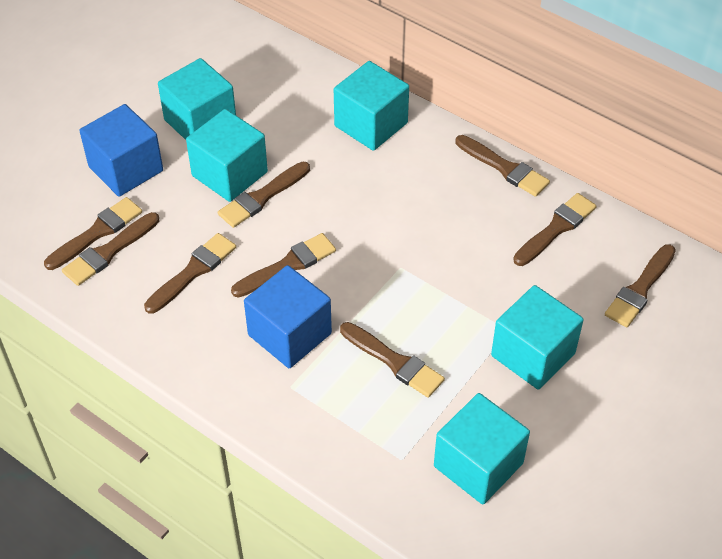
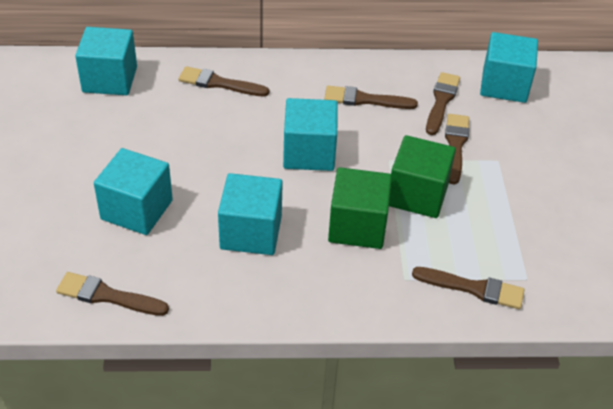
blue cube: [79,104,163,197] [244,265,332,368] = 2 -> none = 0
brown brush: [44,197,142,270] [62,212,159,286] [144,233,236,314] [218,161,310,228] [231,233,336,298] [340,322,445,398] [456,135,550,197] [513,193,597,266] [605,244,676,327] = 9 -> [56,272,169,316] [178,66,269,97] [324,86,418,109] [412,267,524,309] [426,72,460,135] [445,114,469,185] = 6
green cube: none = 0 -> [328,167,392,249] [389,135,456,218] = 2

